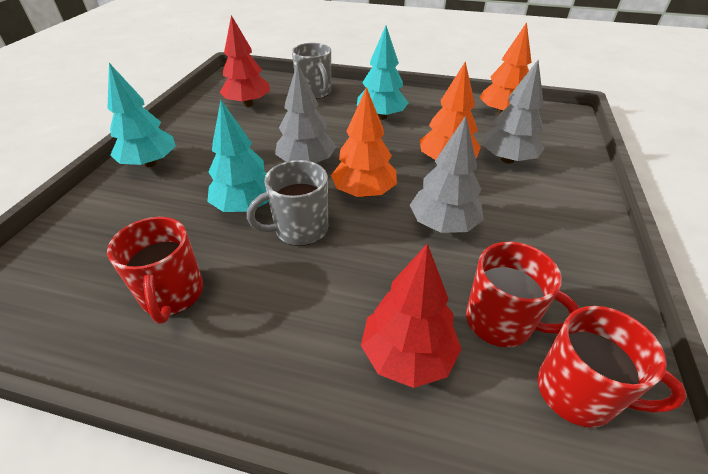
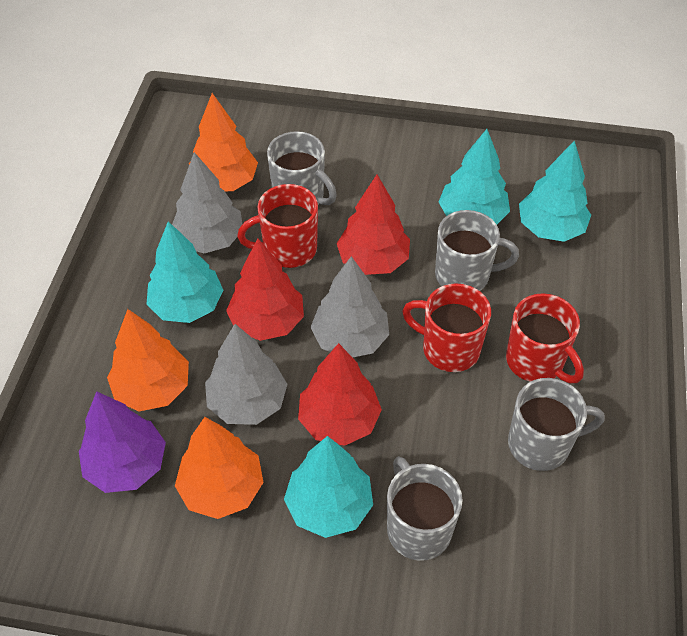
grey mug: [247,160,328,246] [292,43,331,99] = 2 -> [267,131,337,205] [387,456,463,561] [435,210,519,291] [508,378,605,471] = 4
purple tree: none = 0 -> [79,391,166,493] = 1
red tree: [220,15,270,107] [361,244,462,388] = 2 -> [226,239,304,341] [298,343,382,446] [337,175,410,275] = 3
turquoise tree: [107,63,176,167] [207,100,269,212] [357,26,408,120] = 3 -> [146,221,223,323] [284,436,373,538] [439,129,510,225] [519,140,591,242] = 4

